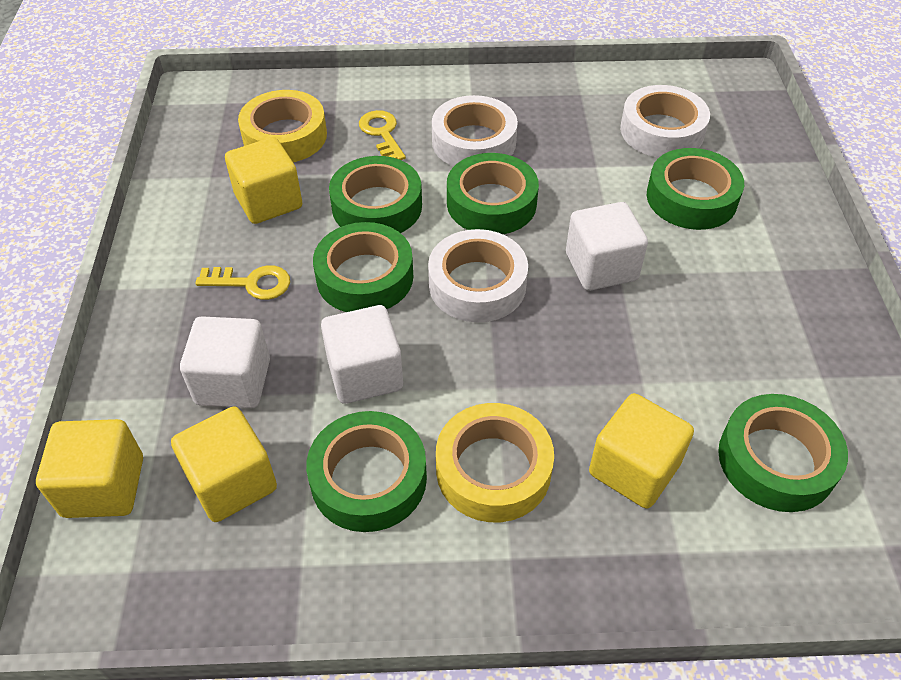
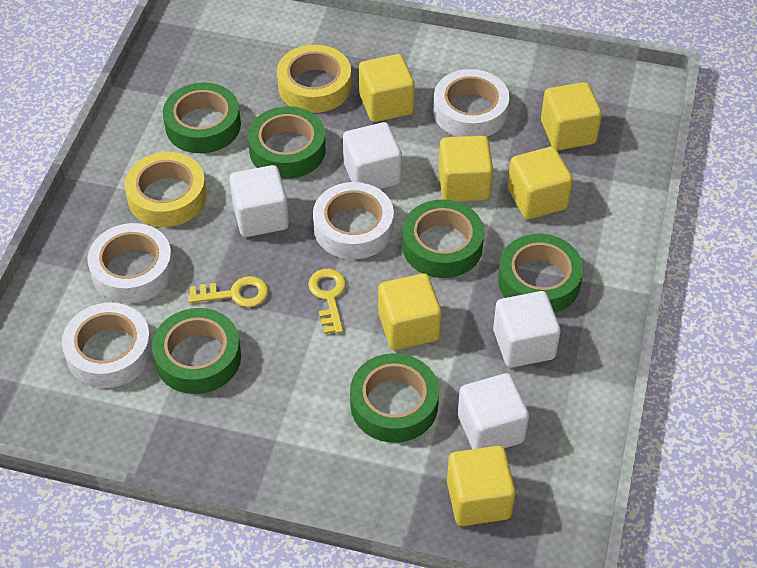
white cube: [180,316,270,408] [321,305,403,404] [566,202,648,291] = 3 -> [230,165,289,237] [343,122,402,189] [458,373,529,449] [493,291,561,368] = 4
white tape: [428,229,528,322] [432,95,518,166] [620,85,710,158] = 3 -> [62,303,152,388] [88,223,174,303] [313,182,394,259] [433,69,509,137] = 4
yellow cube: [36,419,143,518] [171,407,277,522] [225,137,302,224] [589,393,694,509] = 4 -> [359,54,415,122] [378,274,442,350] [439,136,493,202] [447,446,516,526] [508,147,573,220] [541,82,602,150] = 6

